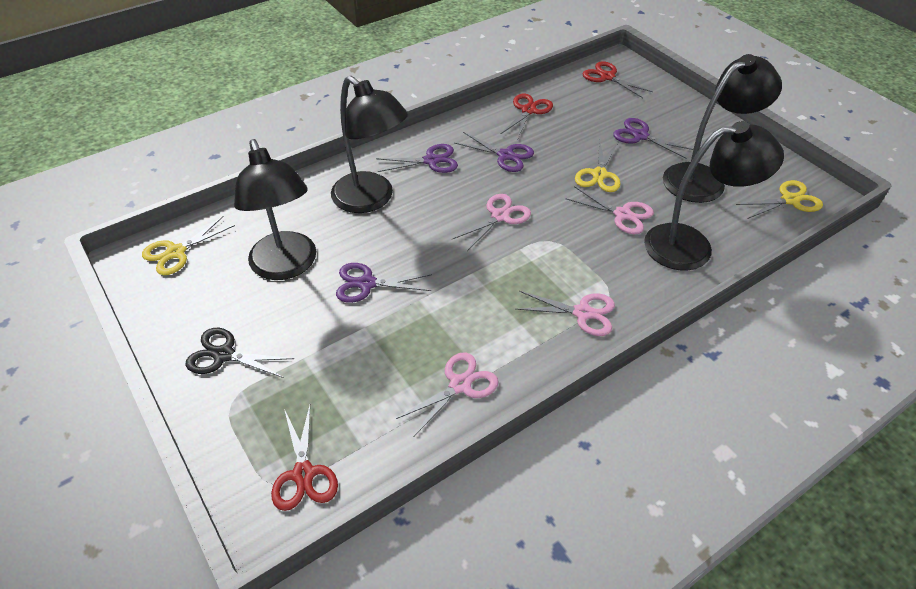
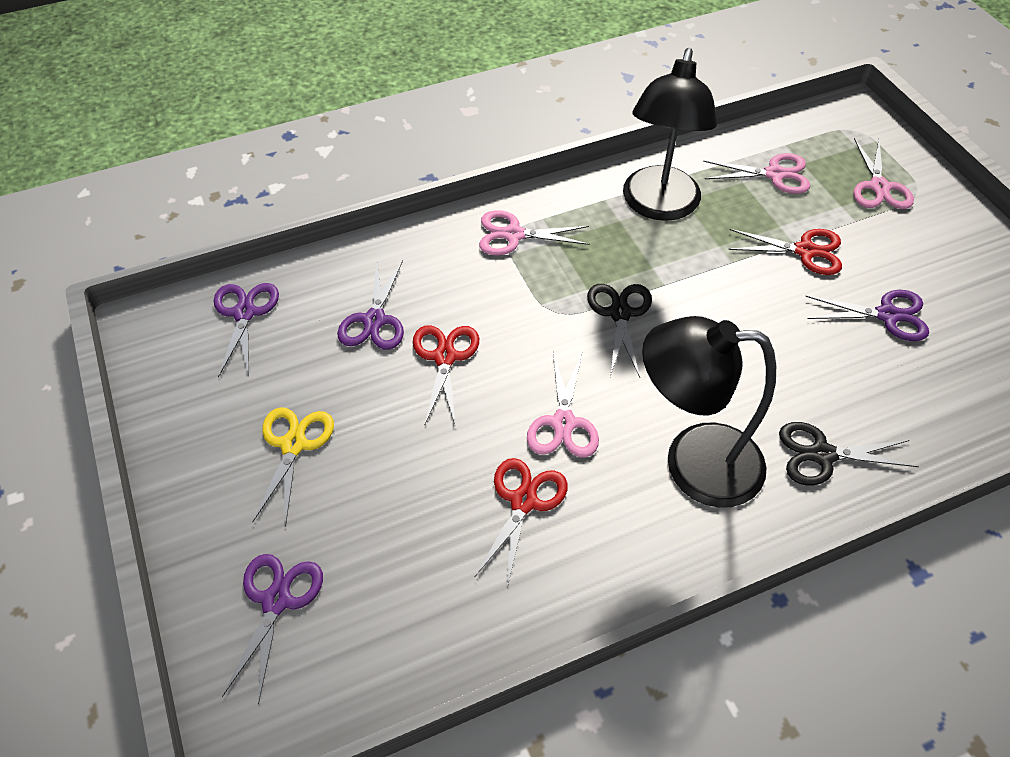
black lamp: [234,139,316,280] [331,76,408,213] [644,121,784,271] [663,54,782,203] = 4 -> [623,48,717,221] [642,316,776,508] = 2
black scissors: [186,328,294,378] = 1 -> [587,284,652,378] [779,422,919,486] = 2
yellow scissors: [142,216,235,275] [575,141,621,192] [736,180,823,219] = 3 -> [252,407,334,527] = 1

